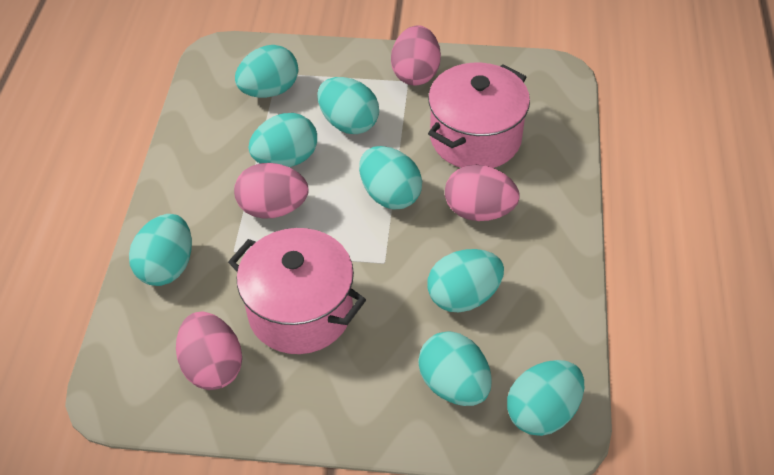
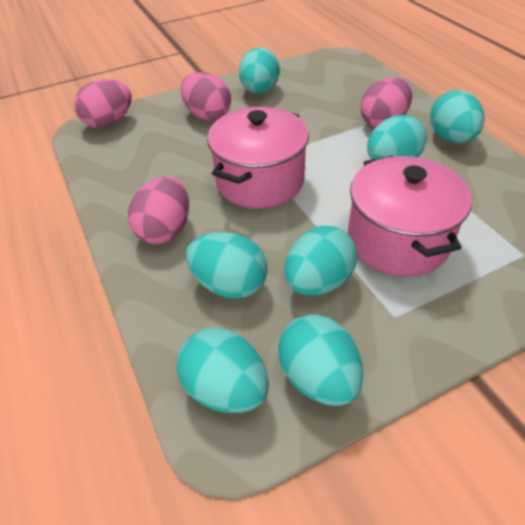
turquoise egg: [129,214,192,286] [235,45,298,98] [248,113,317,167] [317,77,379,134] [359,146,422,209] [418,332,492,406] [427,249,504,312] [507,360,584,436] = 8 -> [177,328,269,413] [186,232,268,299] [239,48,280,94] [278,314,363,406] [284,226,357,296] [367,115,427,160] [430,90,485,143] = 7

